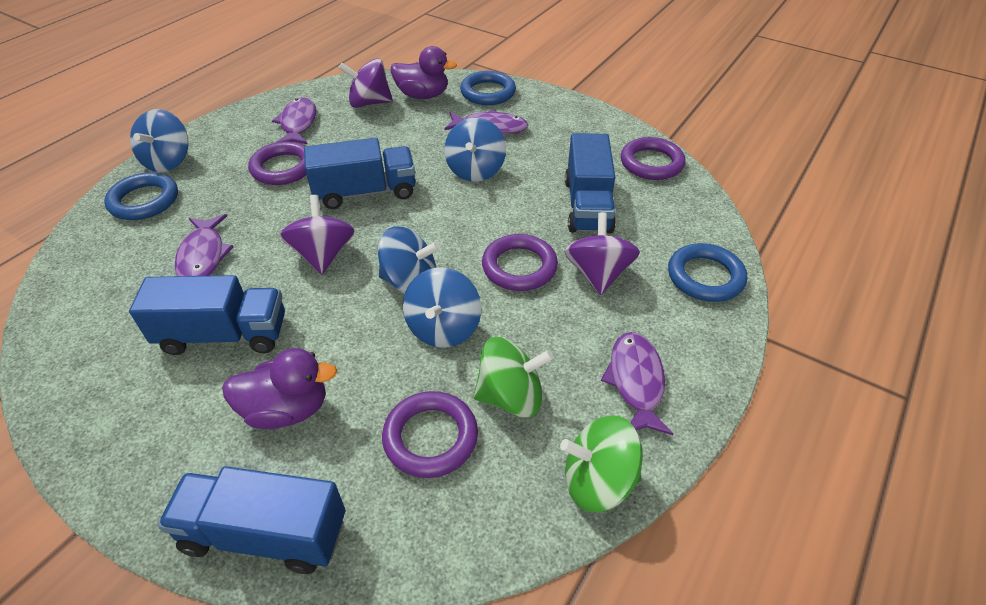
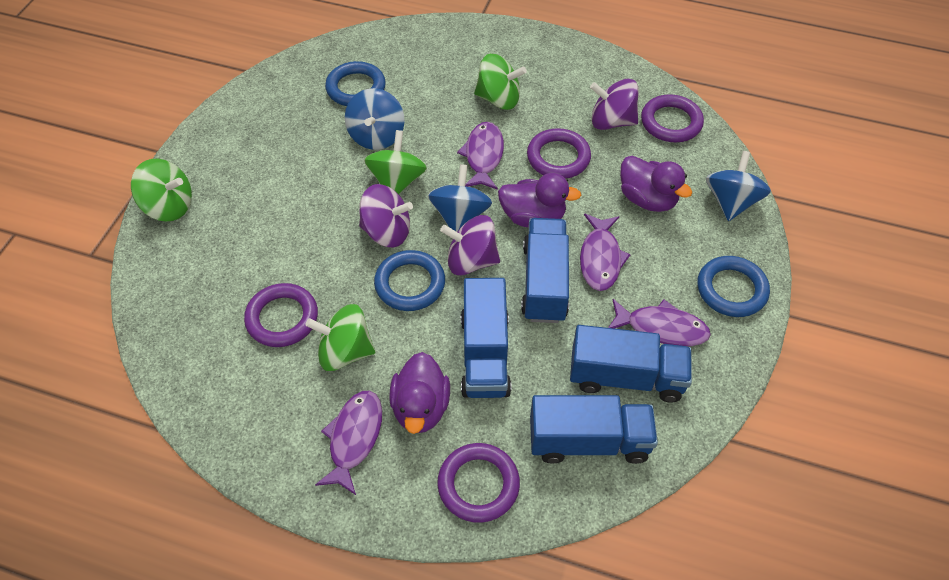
blue spinning top: [130,109,188,172] [378,227,440,294] [403,267,481,348] [445,118,506,182] = 4 -> [345,88,404,150] [428,164,492,232] [706,151,771,221] = 3
green spinning top: [473,337,554,418] [560,415,643,512] = 2 -> [131,159,192,221] [305,304,375,371] [364,130,427,194] [474,54,527,110] = 4
purple duck: [222,348,337,429] [391,46,457,99] = 2 -> [389,352,450,434] [498,173,581,227] [620,156,692,212] = 3

